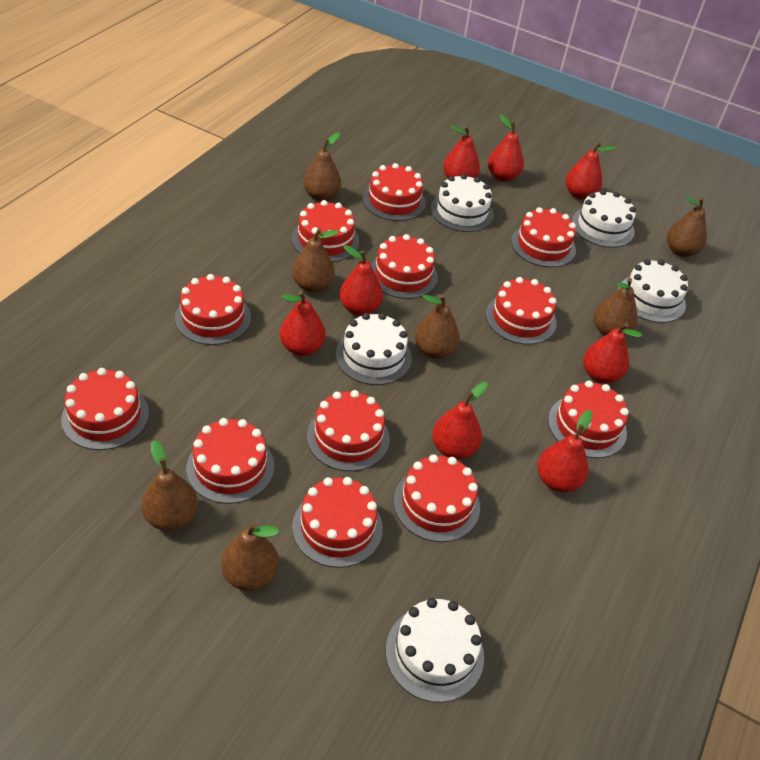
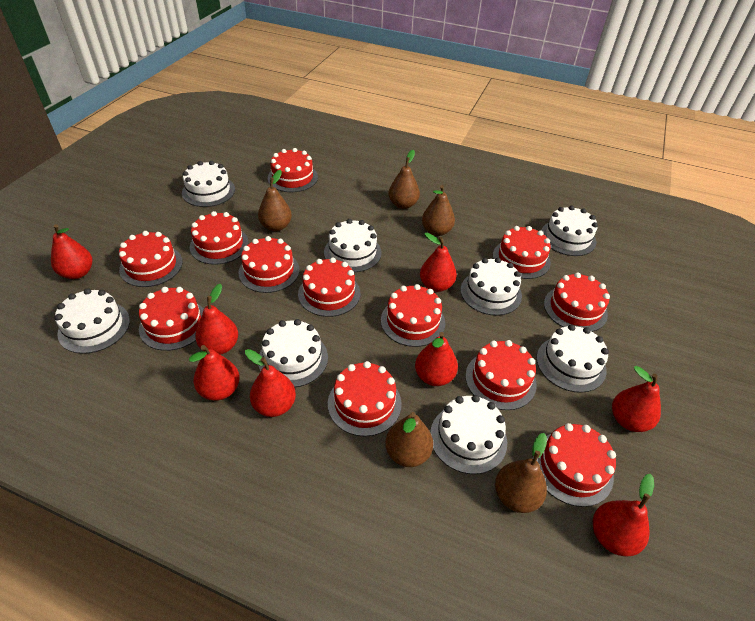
brown pear: [141,440,198,531] [221,523,279,591] [292,229,339,292] [303,133,341,201] [415,294,460,359] [594,278,638,336] [667,196,707,257] = 7 -> [258,170,292,231] [385,412,433,467] [388,150,420,209] [422,185,455,236] [495,433,547,513] = 5
white cake: [336,313,412,385] [386,598,484,703] [431,174,494,232] [572,190,636,248] [618,259,688,323] = 5 -> [55,288,130,354] [182,161,235,207] [258,319,328,387] [324,219,382,272] [430,395,507,474] [460,258,522,316] [537,324,609,393] [541,206,598,256] = 8

